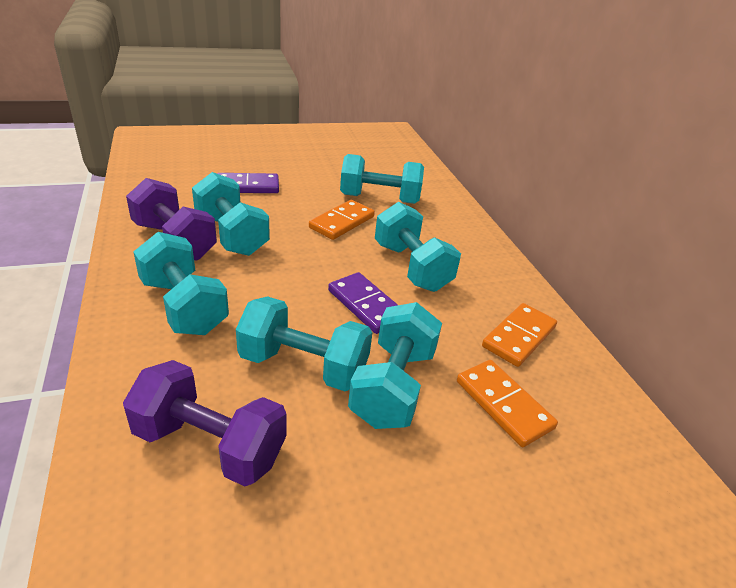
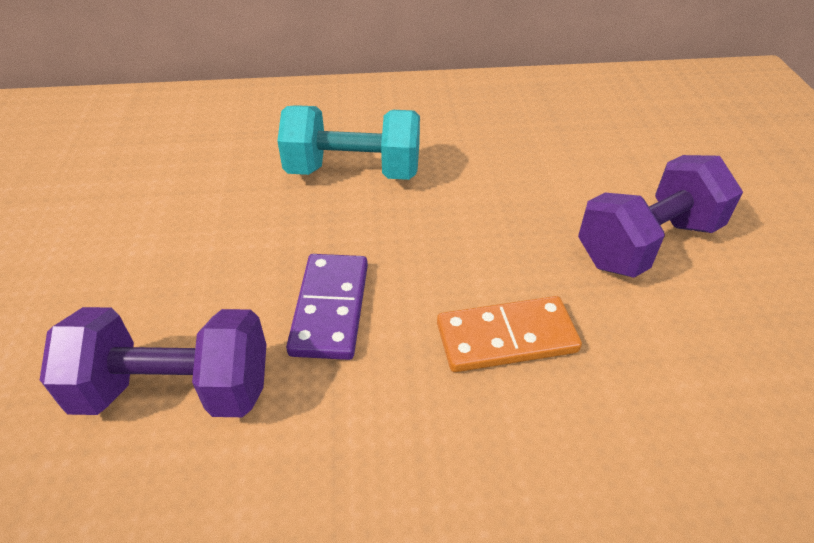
orange domino: [309,200,375,240] [457,360,558,447] [482,303,557,367] = 3 -> [437,296,582,372] = 1
purple domino: [217,173,279,193] [328,272,398,334] = 2 -> [286,254,368,360] = 1
turquoise dumbbell: [133,232,229,335] [192,172,270,256] [236,296,372,391] [340,154,424,204] [348,302,442,429] [375,202,461,292] = 6 -> [277,105,420,180] = 1

